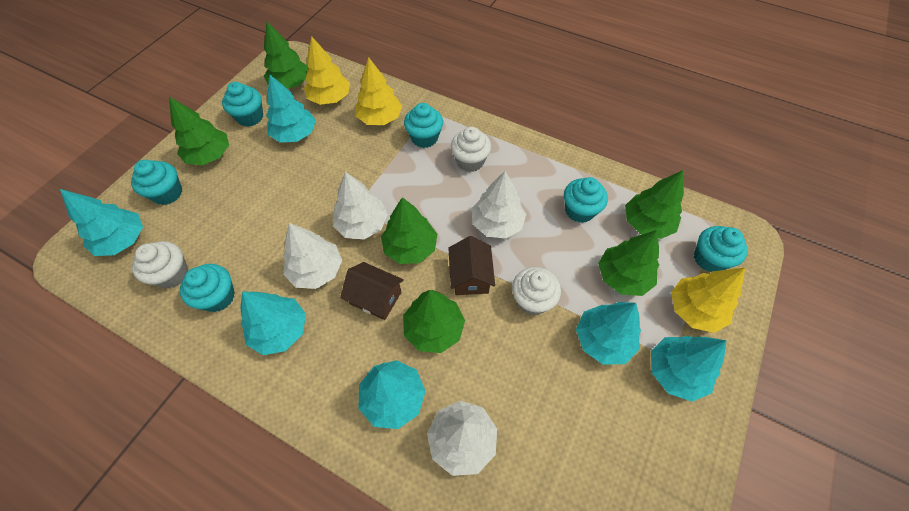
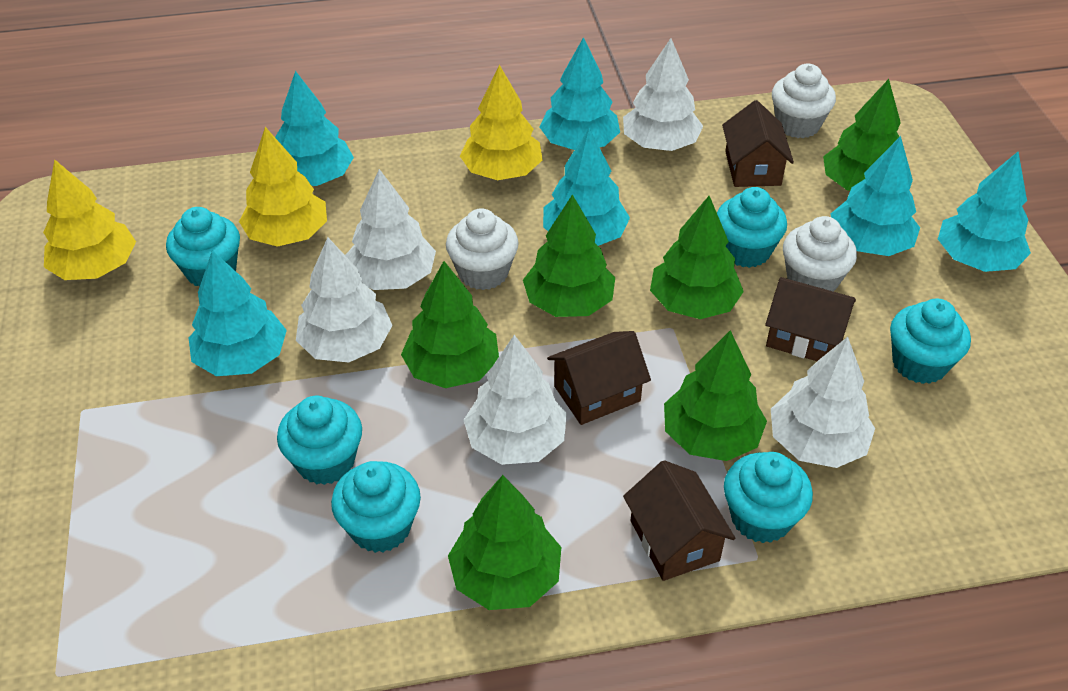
brown house: [340,262,404,320] [448,236,495,295] = 2 -> [547,331,651,425] [623,460,735,581] [722,100,794,187] [765,277,856,361] = 4
white tree: [283,223,342,289] [333,172,388,239] [427,401,497,476] [472,171,526,239] = 4 -> [296,237,393,363] [345,169,436,290] [464,335,567,465] [623,38,703,151] [771,337,875,468] = 5

